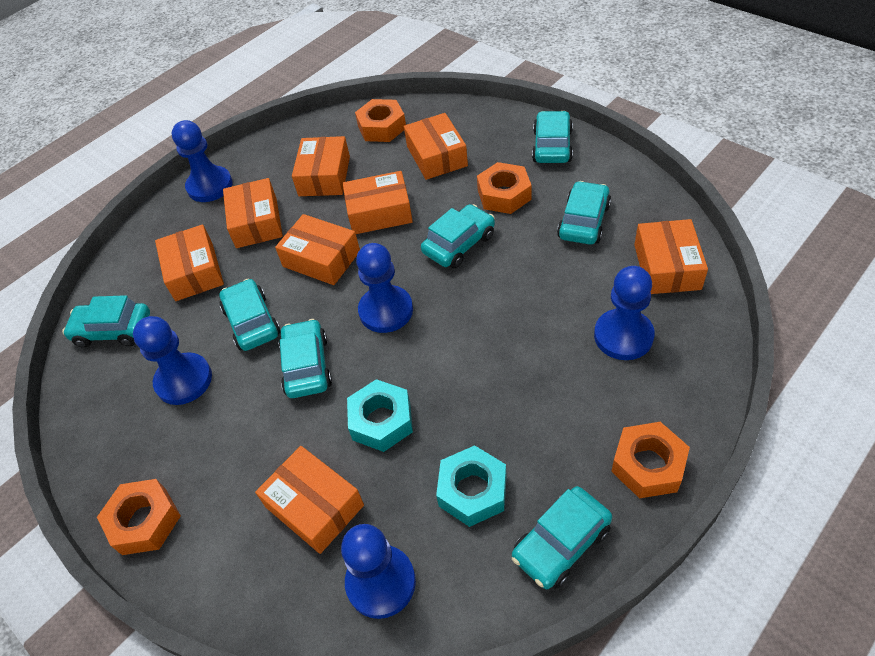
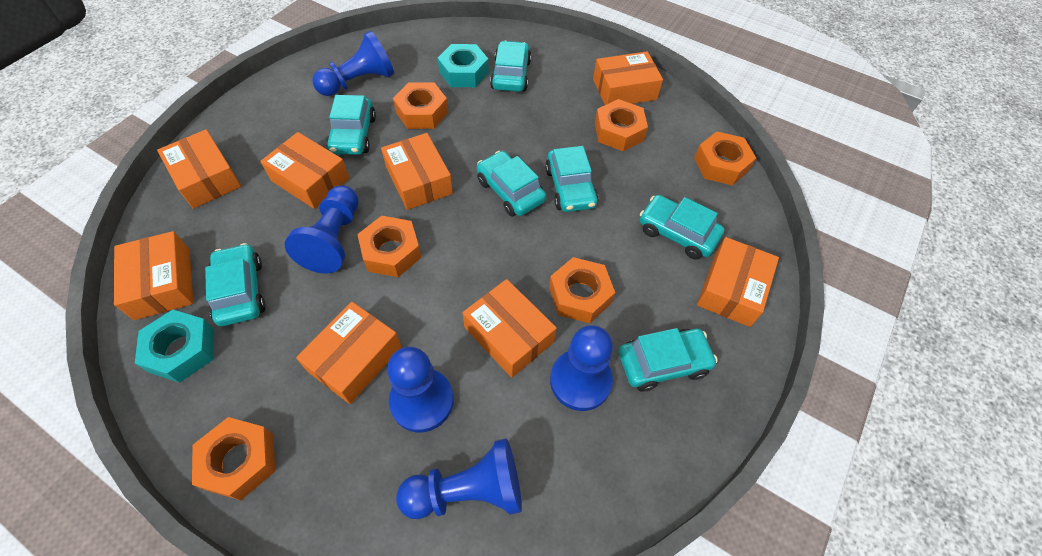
orange nut: [97,479,181,555] [355,99,406,142] [477,162,532,214] [611,422,690,499] = 4 -> [192,417,275,500] [357,216,422,277] [393,83,448,129] [549,257,615,324] [595,99,648,151] [694,132,756,186] = 6

